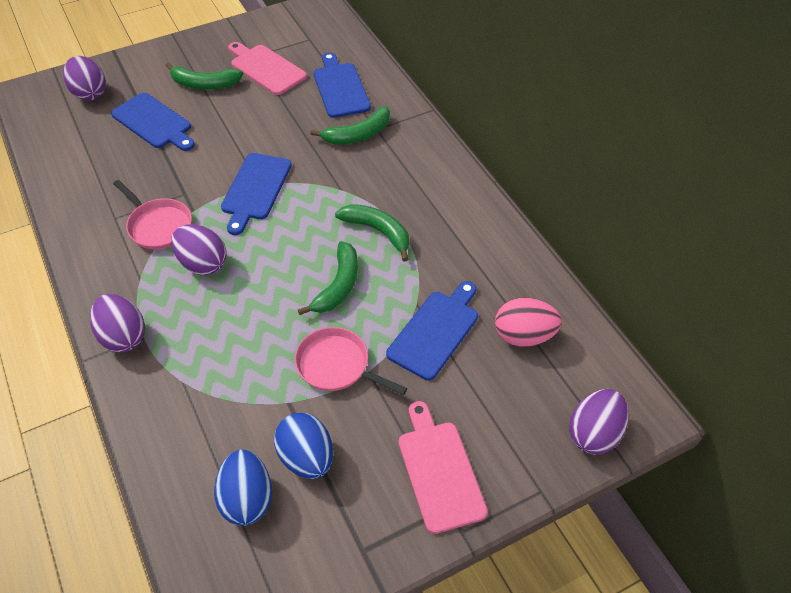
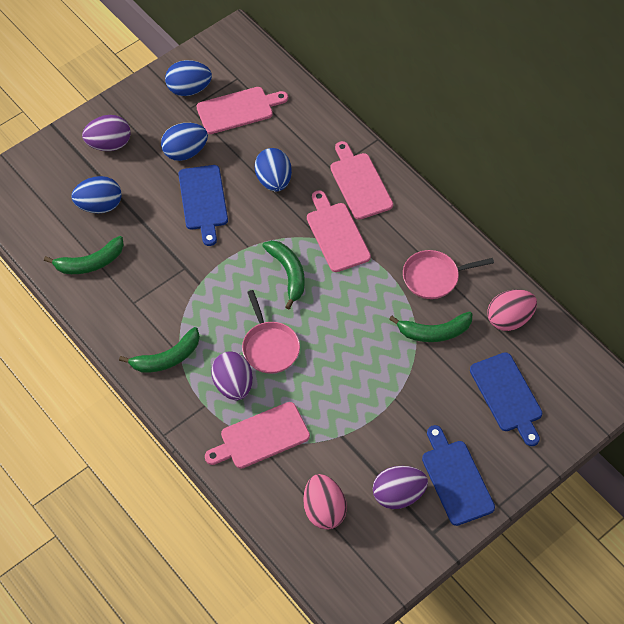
blue cutting board: [111,93,195,151] [221,153,292,235] [313,52,371,118] [386,281,478,380] = 4 -> [178,165,228,246] [422,425,495,526] [470,352,542,446] = 3
blue egg: [214,449,272,526] [274,413,333,479] = 2 -> [71,176,122,213] [161,123,208,161] [165,60,212,96] [255,148,292,192] = 4
pink cutting board: [228,42,307,95] [399,401,488,534] = 2 -> [197,87,288,134] [205,402,310,469] [307,190,371,272] [330,141,393,220] = 4
pink egg: [495,297,562,347] = 1 -> [303,474,347,530] [487,289,537,331] = 2
purple egg: [63,56,106,101] [90,294,145,352] [171,224,226,275] [569,389,629,455] = 4 -> [82,115,131,151] [211,351,253,400] [373,466,428,509] = 3

